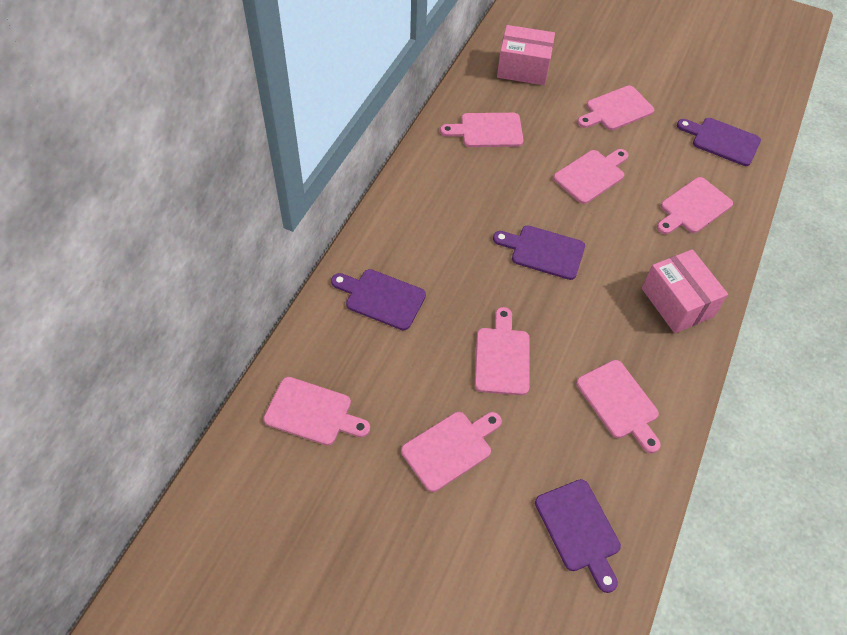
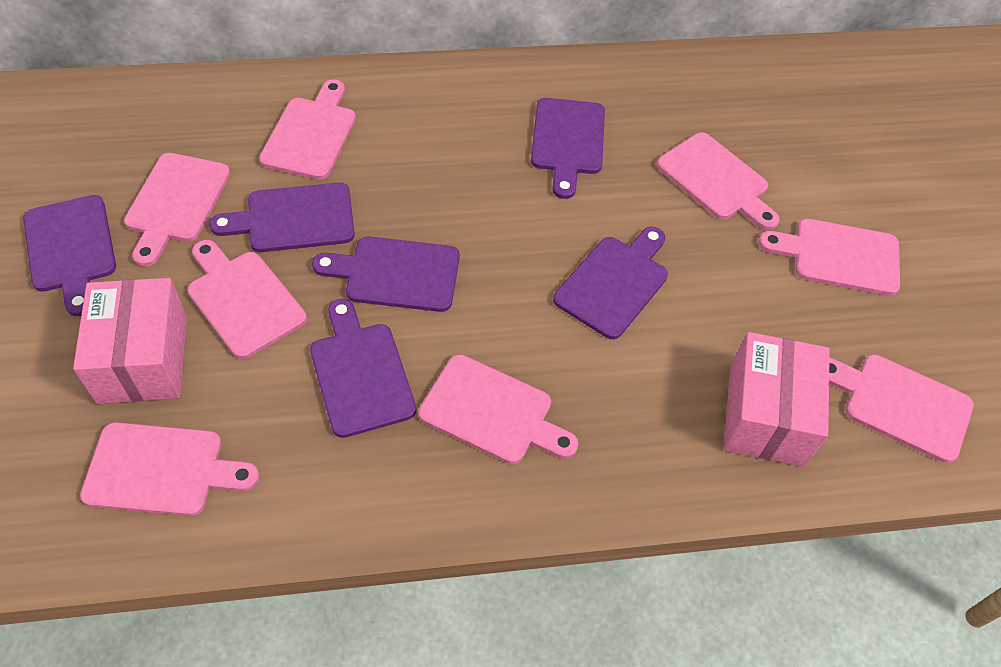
purple cutting board: [331,269,426,330] [493,225,585,280] [535,479,621,593] [677,118,761,166] = 4 -> [23,195,116,316] [209,182,355,252] [310,299,416,438] [312,237,460,312] [531,98,605,199] [553,227,668,339] = 6

